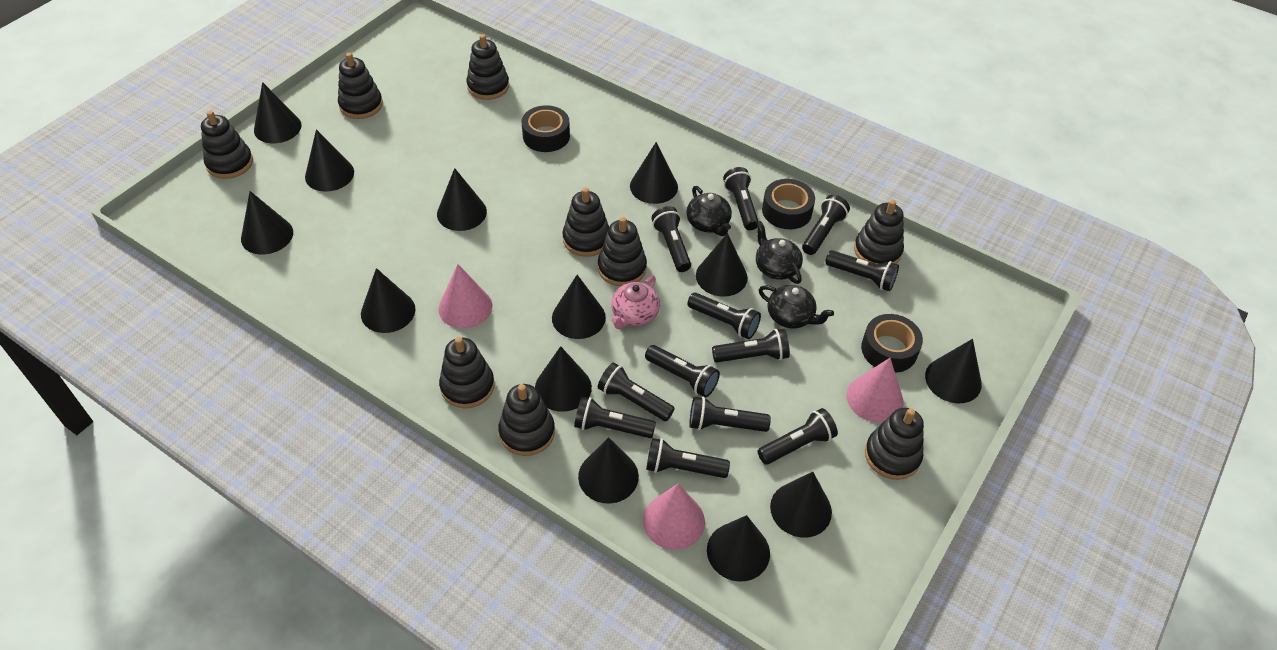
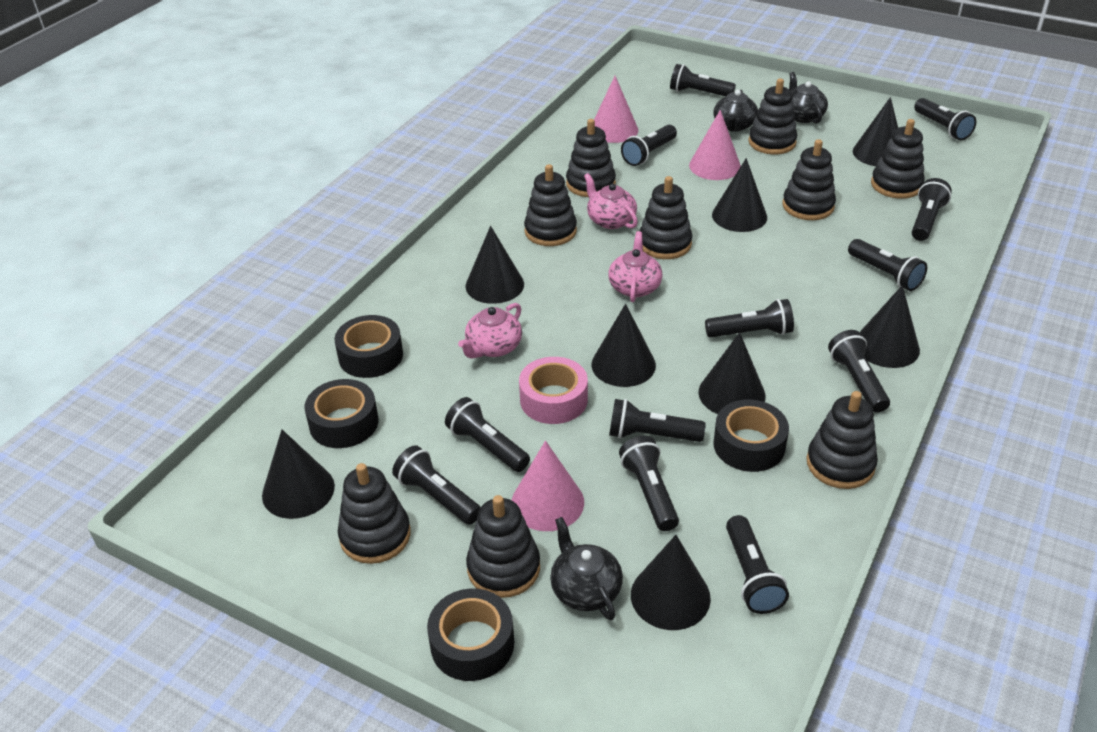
black cone: [241,191,293,255] [254,82,302,143] [305,129,354,192] [361,268,415,333] [437,168,487,231] [535,346,592,412] [552,275,606,339] [578,437,639,504] [630,142,678,204] [696,233,748,297] [707,515,770,582] [770,472,832,537] [925,339,982,403] = 13 -> [262,429,335,519] [465,226,524,304] [592,304,656,387] [631,535,711,630] [698,332,766,414] [712,158,767,232] [853,97,898,166] [860,285,920,368] = 8
black tape: [522,105,570,152] [762,179,815,229] [861,314,923,373] = 3 -> [304,379,378,448] [335,315,403,378] [427,588,514,681] [713,399,789,472] = 4
pink tape: none = 0 -> [519,357,588,424] = 1
pink teapot: [611,275,660,329] = 1 -> [458,303,522,359] [584,173,638,229] [608,231,662,302] = 3

